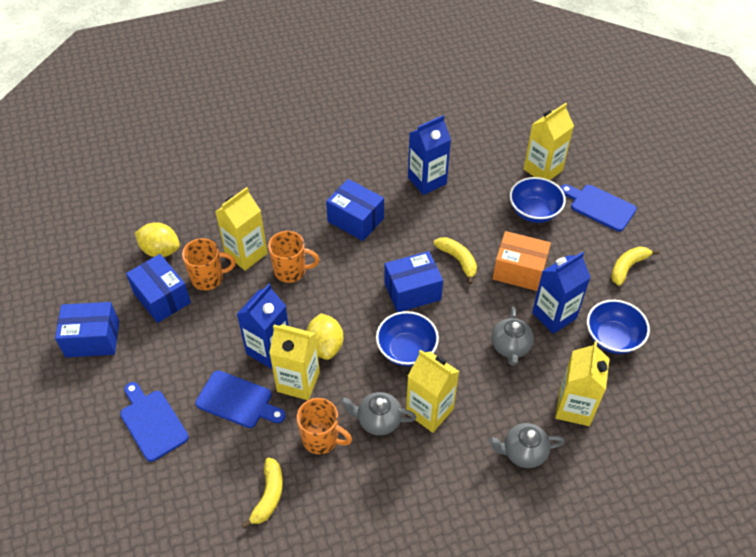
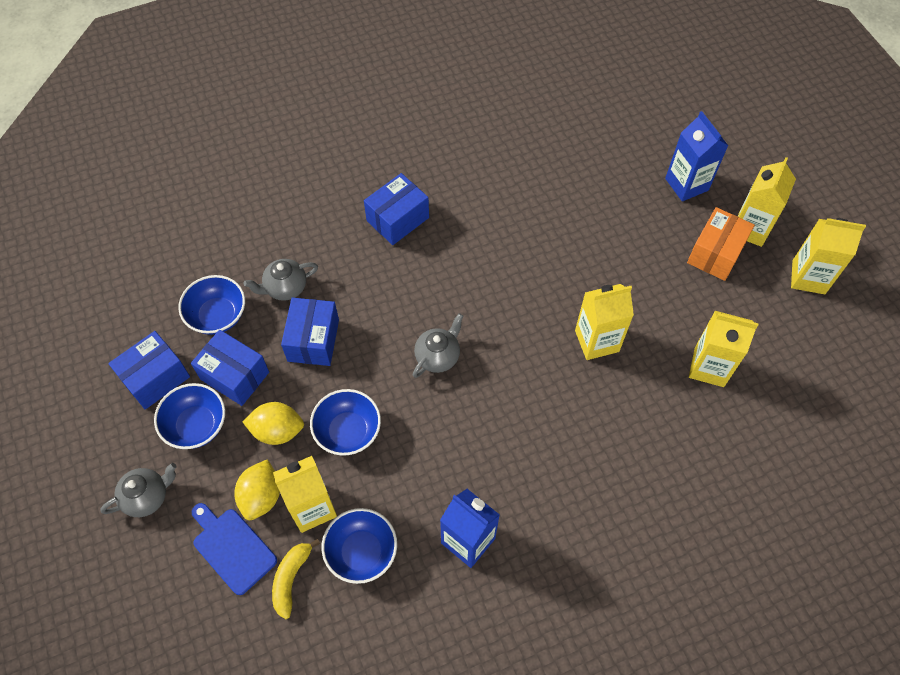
blue bowl: [376,311,439,366] [510,177,566,223] [587,300,650,354] = 3 -> [154,383,225,449] [178,275,245,335] [310,389,381,456] [322,508,397,584] = 4
blue carton: [237,284,289,369] [408,115,451,195] [532,251,591,334] = 3 -> [440,489,500,568] [665,111,728,201] = 2
blue cutting board: [120,382,189,462] [195,370,286,428] [560,184,637,232] = 3 -> [192,503,277,595] = 1
orange mug: [182,238,236,291] [268,231,319,283] [297,398,352,454] = 3 -> none = 0
yellow banana: [241,458,283,529] [434,237,477,284] [611,246,659,286] = 3 -> [272,539,320,619] = 1

